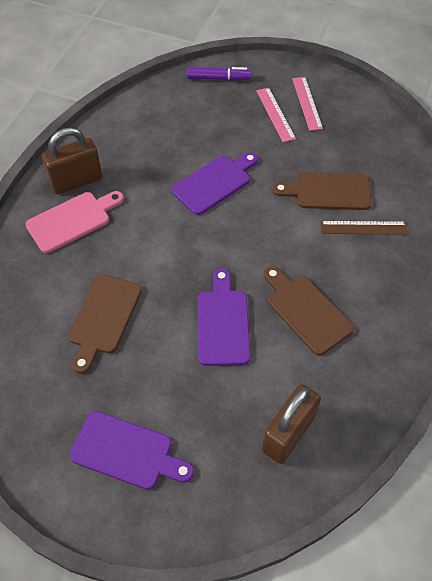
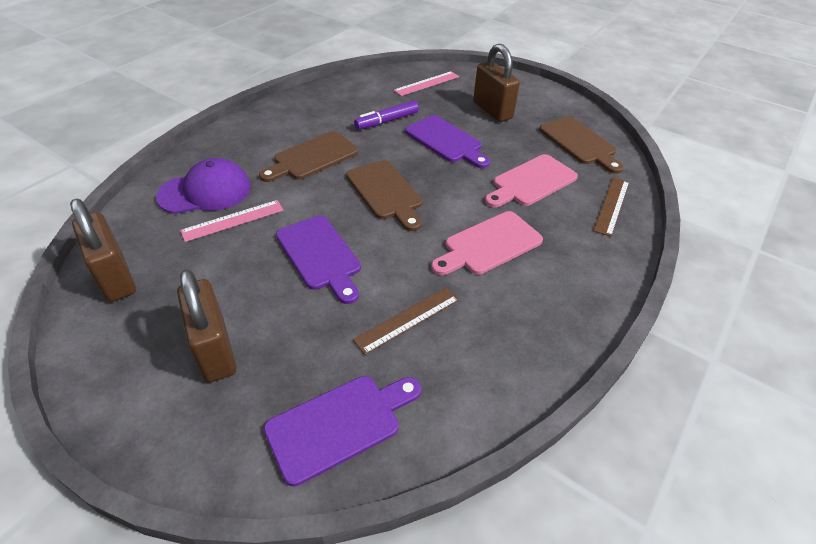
brown padlock: [42,128,102,194] [262,384,321,464] = 2 -> [70,199,136,302] [177,269,237,382] [473,43,520,122] = 3
brown ruler: [320,221,408,235] = 1 -> [353,287,459,355] [593,177,629,237] = 2
pink cutting board: [25,191,124,253] = 1 -> [431,211,543,275] [485,154,578,207] = 2
purple cap: none = 0 -> [156,158,251,214] = 1

